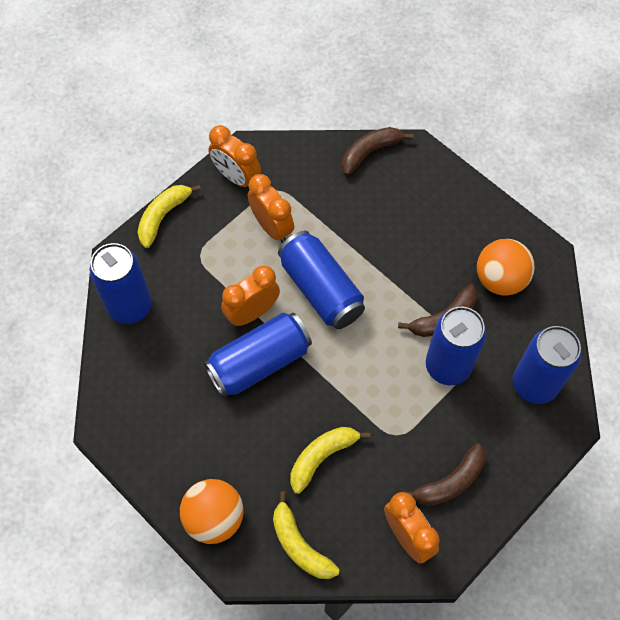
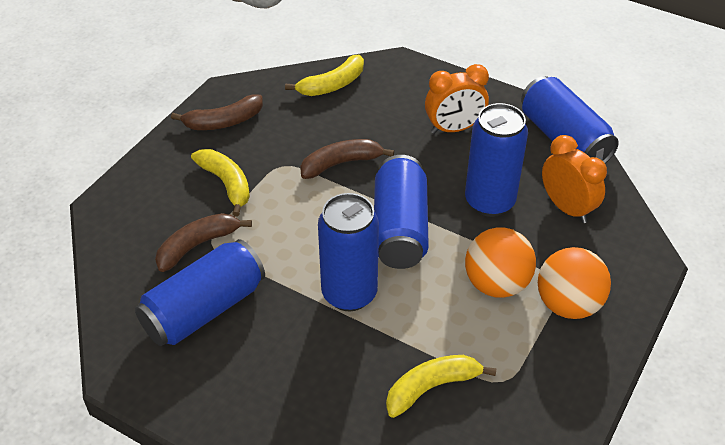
orange clock: [208,125,261,187] [221,265,280,326] [248,174,294,243] [384,492,439,563] = 4 -> [425,64,489,134] [542,135,607,223] = 2

